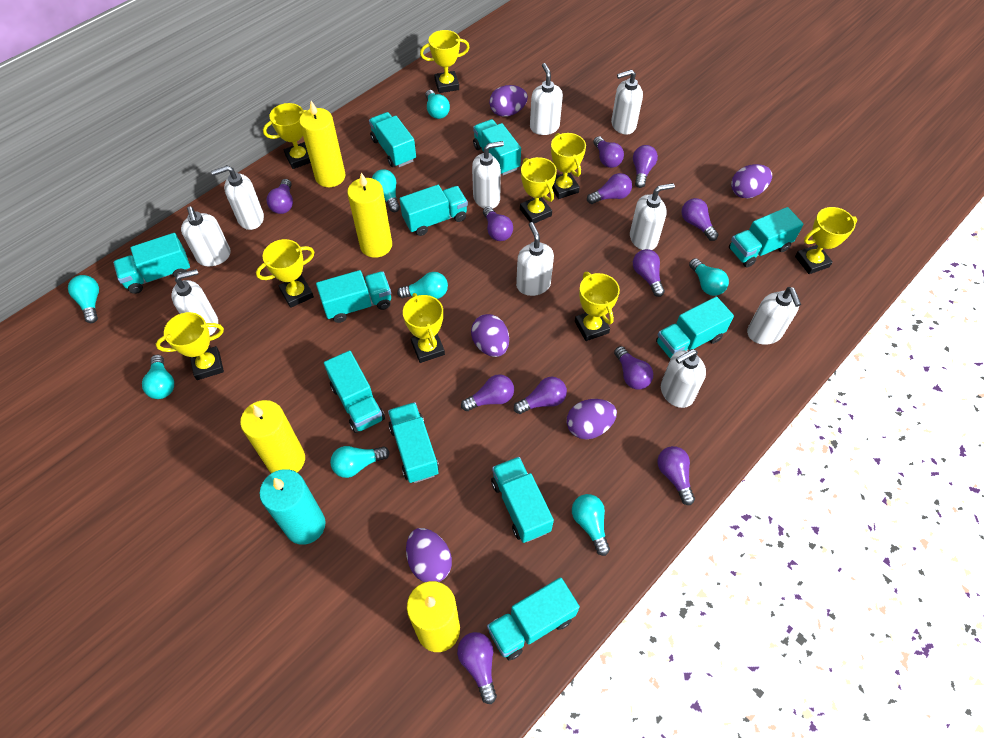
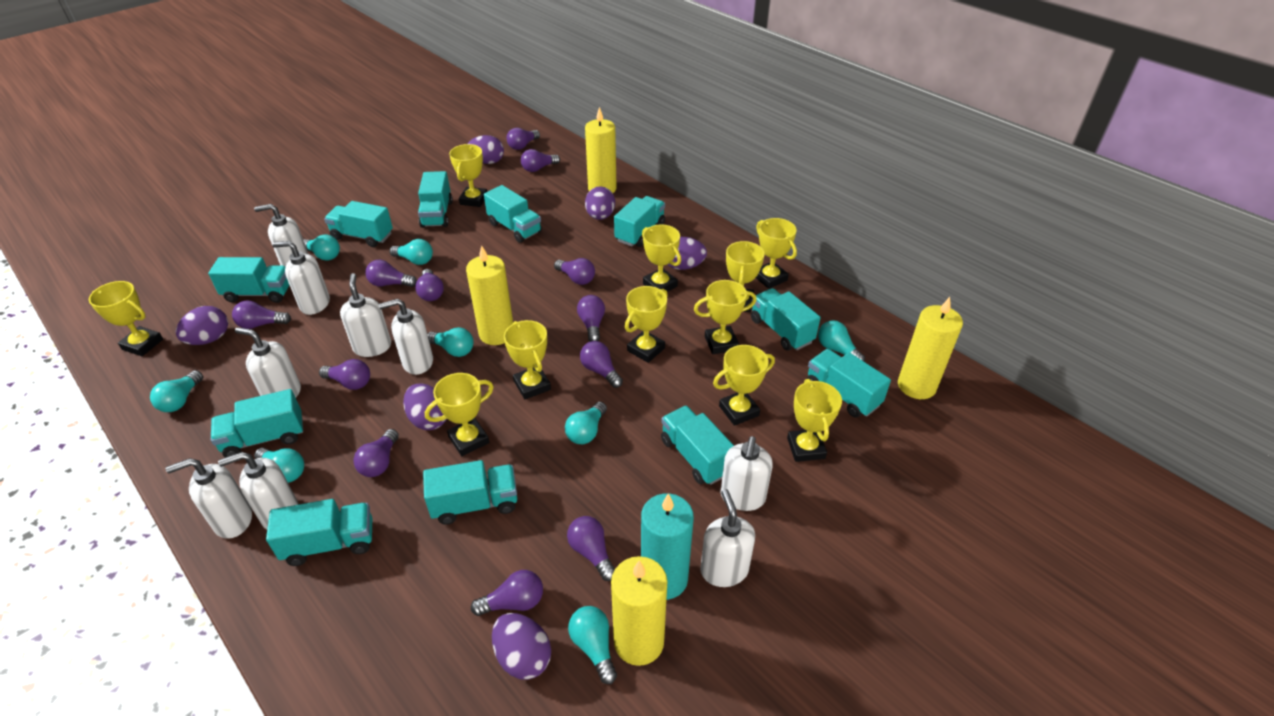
purple egg: [406,528,452,582] [471,314,509,357] [489,85,528,117] [567,399,617,439] [731,164,772,198] = 5 -> [176,306,228,345] [403,383,446,430] [468,135,504,164] [492,613,551,680] [585,186,615,220] [668,237,707,270] = 6
white soap dispenser: [171,269,218,335] [181,206,231,267] [211,165,264,230] [472,141,504,209] [516,222,554,296] [530,63,563,135] [611,69,643,135] [630,183,675,250] [661,349,706,408] [747,287,801,345] = 10 -> [166,458,252,539] [218,452,299,530] [235,327,301,398] [254,204,308,267] [272,241,330,315] [340,273,391,357] [378,299,433,375] [700,489,755,587] [721,436,773,511] = 9
yellow trophy: [156,312,224,380] [256,239,314,308] [263,103,311,169] [403,293,445,363] [420,30,470,93] [520,157,557,224] [551,133,586,199] [575,272,620,341] [795,207,857,274] = 9 -> [89,281,163,356] [425,373,494,456] [449,144,487,207] [504,320,551,399] [625,286,668,363] [642,224,681,292] [694,280,757,354] [713,345,775,426] [726,241,765,312] [756,218,797,289] [787,379,842,462] = 11

